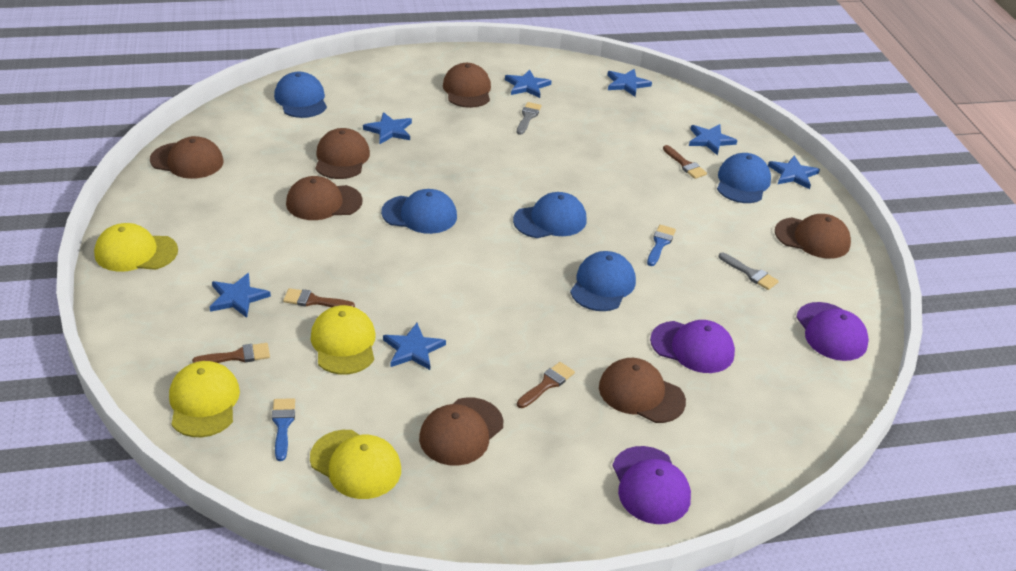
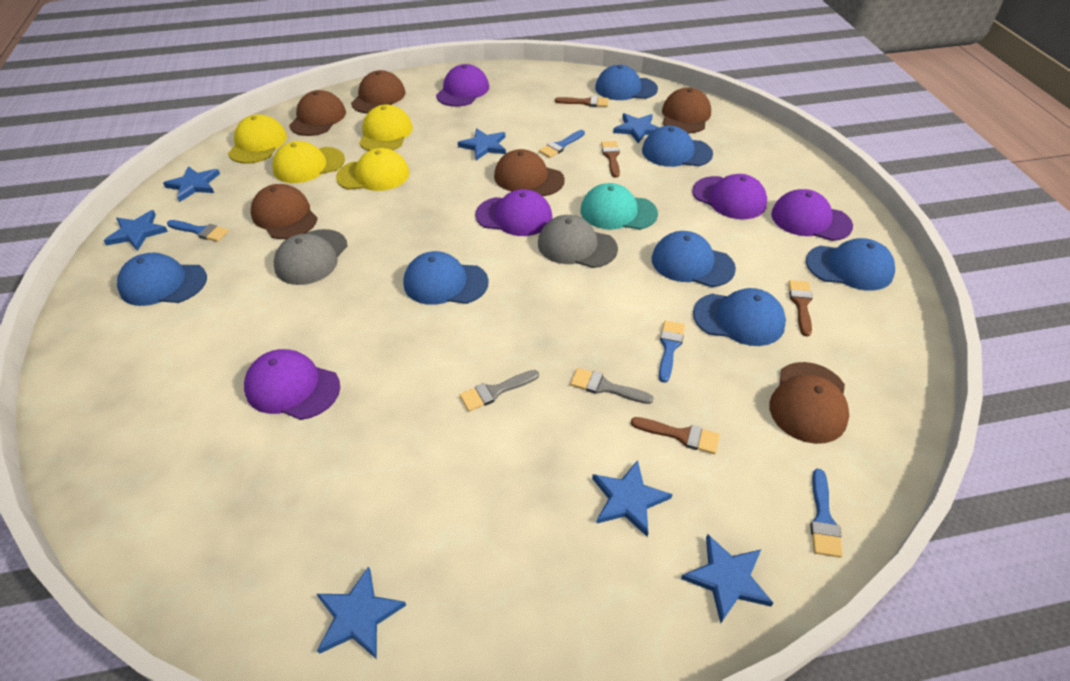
blue brush: [272,398,295,461] [647,225,676,266] = 2 -> [167,220,229,242] [539,130,585,158] [659,320,685,383] [810,469,843,557] = 4
blue cap: [274,72,327,118] [381,189,457,234] [513,192,587,238] [570,251,636,311] [717,153,771,203] = 5 -> [117,253,207,306] [403,251,489,305] [595,65,658,100] [642,126,713,167] [652,231,736,287] [693,288,786,346] [806,238,895,291] = 7
brown cap: [150,136,223,179] [286,176,363,220] [315,128,370,179] [419,397,503,466] [443,63,491,108] [599,358,686,423] [775,214,851,259] = 7 -> [251,184,318,239] [289,90,346,136] [351,70,405,114] [494,149,565,196] [662,87,711,133] [769,362,849,444] = 6
grey cap: none = 0 -> [274,229,348,285] [538,215,618,268] = 2
purple cap: [612,446,691,524] [650,320,735,373] [796,302,869,361] = 3 -> [244,349,340,420] [436,64,489,107] [475,189,552,236] [692,174,767,219] [771,189,853,241] = 5
turquoise cap: none = 0 -> [581,183,658,230] = 1

